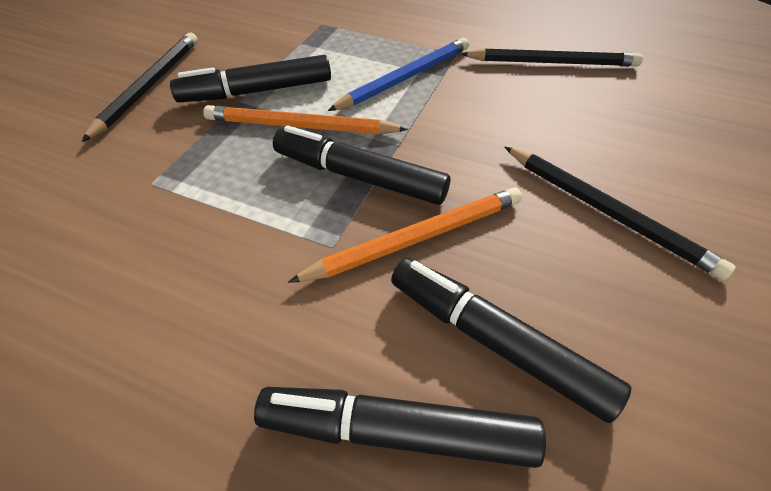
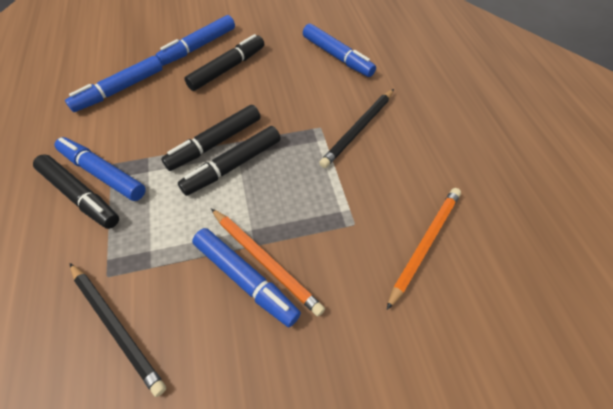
black pencil: [81,33,198,142] [461,48,643,67] [505,147,736,280] = 3 -> [70,263,166,397] [319,89,394,168] = 2
blue marker: none = 0 -> [54,137,146,201] [65,56,163,112] [155,15,235,66] [192,228,301,327] [303,24,376,77] = 5
blue pencil: [328,37,469,111] = 1 -> none = 0

